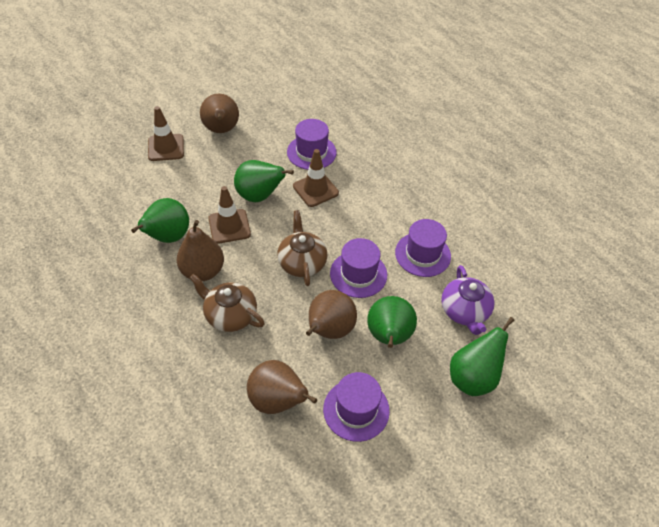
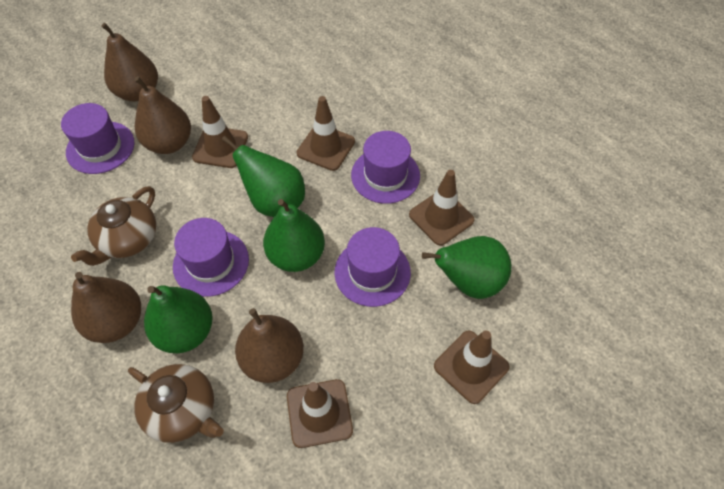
brown traffic cone: [148,106,184,161] [208,186,251,244] [293,149,339,207] = 3 -> [192,96,248,168] [287,379,353,448] [297,96,355,171] [409,170,475,246] [434,330,509,404] = 5
purple teapot: [441,265,495,335] = 1 -> none = 0

